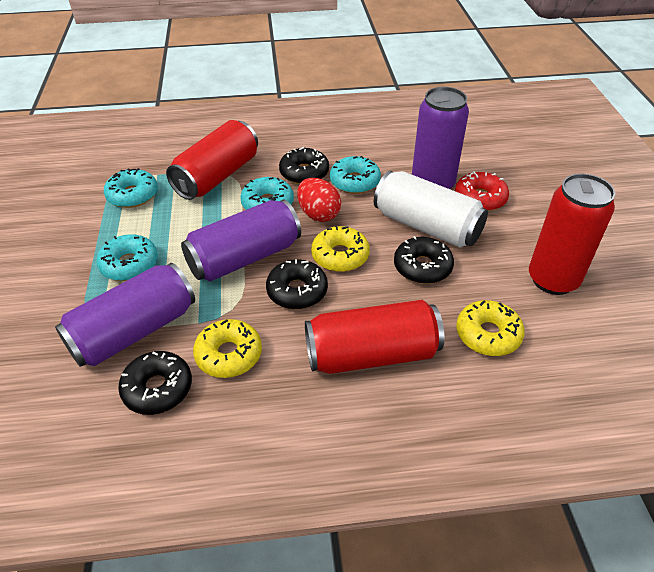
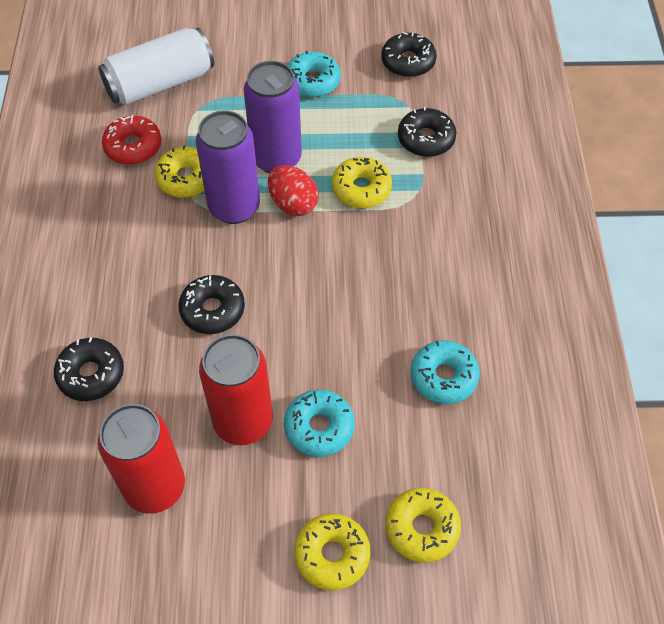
purple can: [55,263,195,367] [181,199,301,281] [412,87,469,189] = 3 -> [196,110,260,224] [244,61,302,173] = 2
red can: [166,120,258,200] [305,300,444,374] [529,174,615,295] = 3 -> [98,404,185,514] [199,334,273,445] = 2
turquoise donut: [96,234,158,281] [104,168,158,208] [240,177,294,210] [330,156,381,194] = 4 -> [284,390,355,457] [287,51,341,97] [411,340,480,404] = 3
yellow donut: [193,319,262,378] [311,226,370,272] [456,300,525,356] = 3 -> [154,145,205,198] [294,514,370,590] [331,157,392,208] [385,488,461,562] = 4

